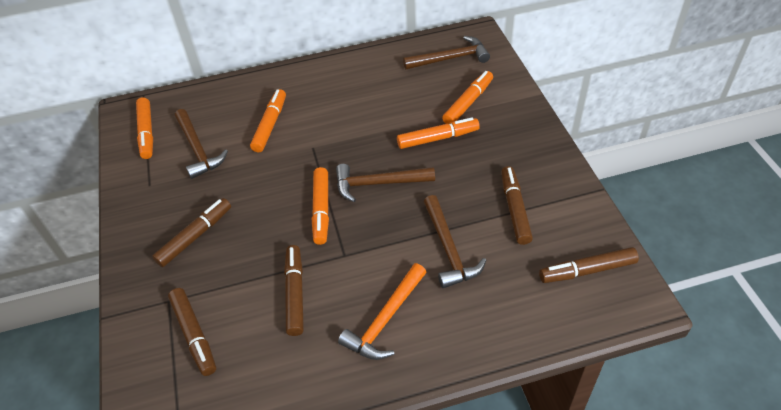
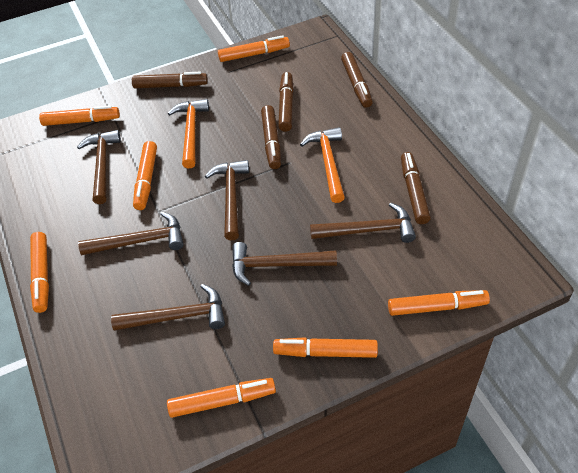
brown hammer: [175,109,228,179] [336,164,435,202] [403,36,490,69] [424,195,486,288] = 4 -> [77,130,121,204] [78,212,184,255] [111,284,225,331] [205,160,249,240] [232,242,337,286] [310,203,416,243] = 6
orange hammer: [338,263,426,360] = 1 -> [168,99,209,168] [300,127,345,203] = 2
orange marker: [136,97,153,159] [250,89,286,152] [312,167,329,245] [397,117,480,149] [442,71,493,124] = 5 -> [30,232,49,313] [39,105,120,126] [133,141,157,210] [167,378,276,418] [218,35,290,62] [273,337,378,358] [388,290,490,316] = 7

